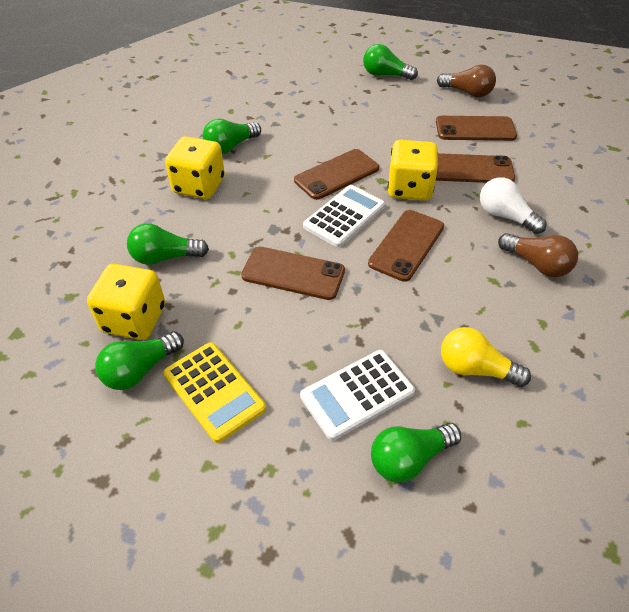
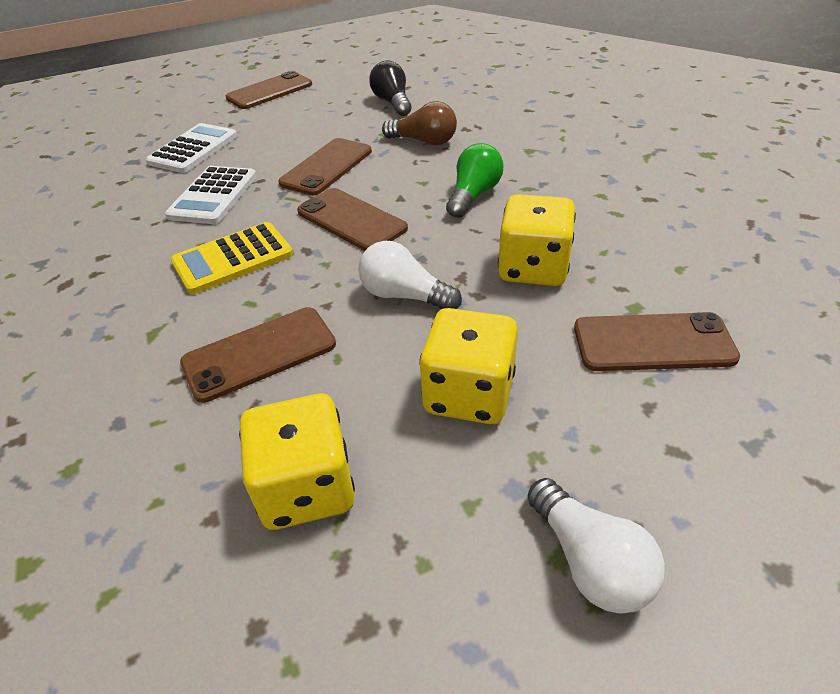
black light bulb: none = 0 -> [369,60,412,116] = 1
brown light bulb: [437,64,496,97] [498,233,578,277] = 2 -> [382,101,457,146] = 1
green light bulb: [95,332,184,390] [127,223,209,265] [203,119,261,154] [363,44,418,80] [371,423,461,482] = 5 -> [446,143,504,218] = 1
white light bulb: [480,177,546,234] = 1 -> [358,241,462,309] [527,478,665,614] = 2
yellow light bulb: [441,327,531,387] = 1 -> none = 0

